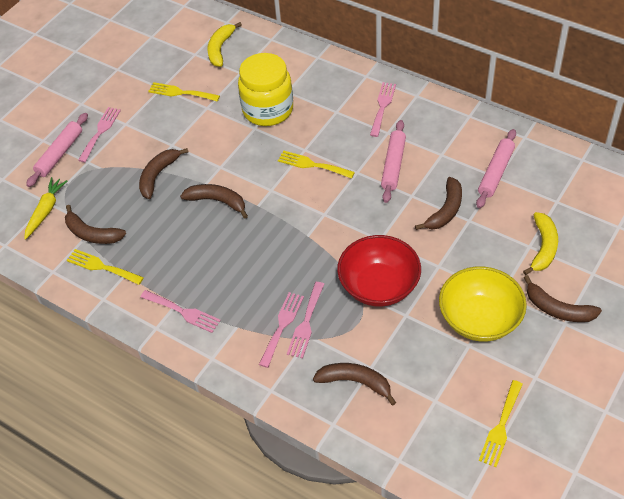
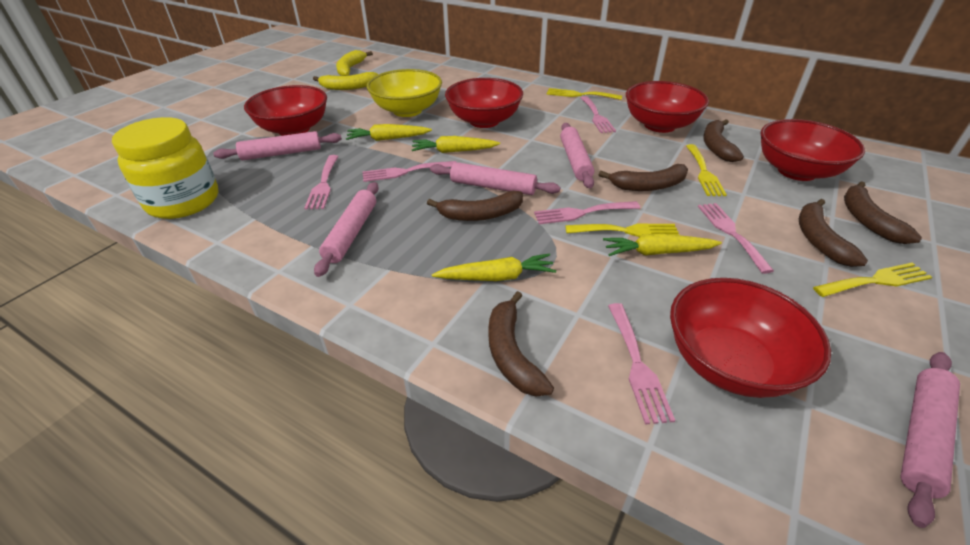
pink fork: [78,107,121,162] [140,290,221,333] [259,292,304,368] [287,282,324,358] [370,82,396,137] = 5 -> [304,155,339,209] [363,161,456,182] [534,201,640,224] [581,96,616,133] [608,303,675,425] [698,203,774,274] = 6
pink rolling pin: [26,113,88,187] [381,120,406,203] [476,129,516,208] = 3 -> [213,131,342,160] [314,182,379,277] [430,162,561,195] [560,123,594,188] [900,352,960,528] = 5
red bowl: [337,235,421,307] = 1 -> [244,85,327,136] [445,78,523,128] [626,81,709,133] [670,278,831,398] [760,119,865,181] = 5
yellow carrot: [24,177,67,240] = 1 -> [346,124,432,141] [412,136,500,153] [432,254,556,281] [603,234,722,256] = 4

